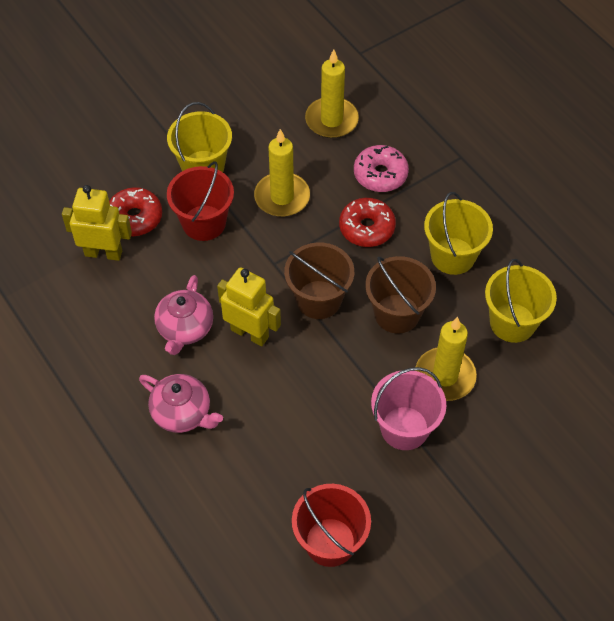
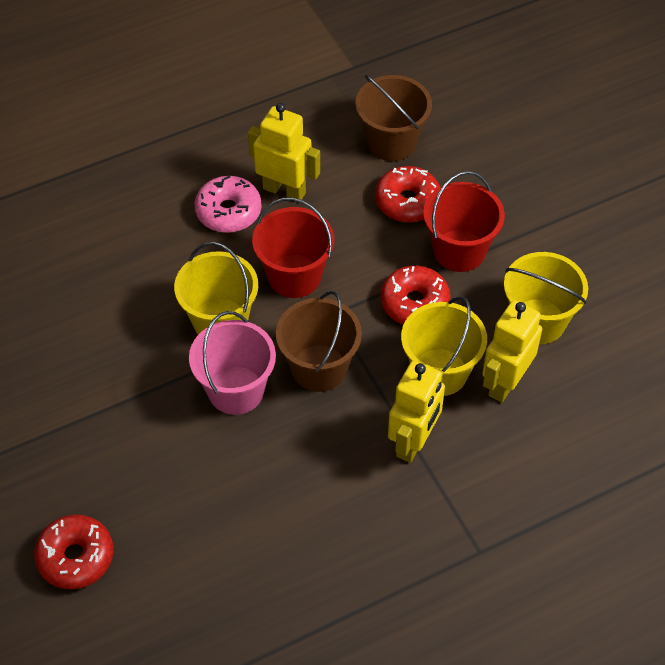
pink teapot: [139,374,223,433] [154,275,213,355] = 2 -> none = 0
red donut: [109,187,162,236] [339,198,396,247] = 2 -> [34,515,113,589] [375,166,440,222] [381,265,451,324] = 3
yellow candle: [254,129,310,217] [305,49,359,138] [415,317,477,401] = 3 -> none = 0
yellow robot: [62,185,132,261] [217,267,281,346] = 2 -> [248,103,320,203] [388,360,445,463] [482,300,542,403] = 3

